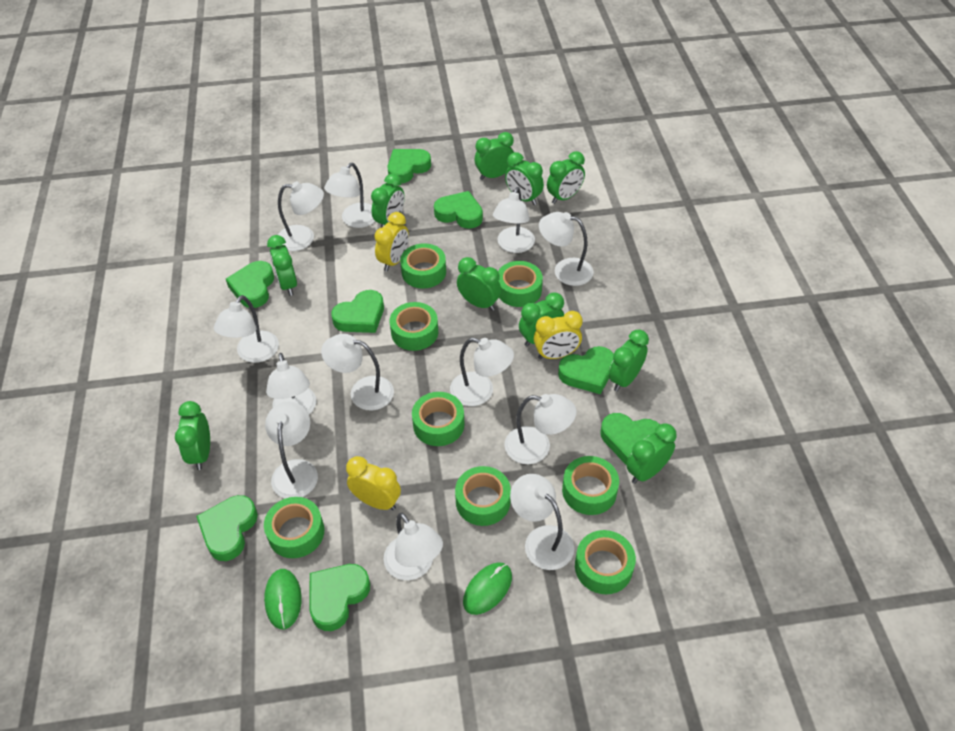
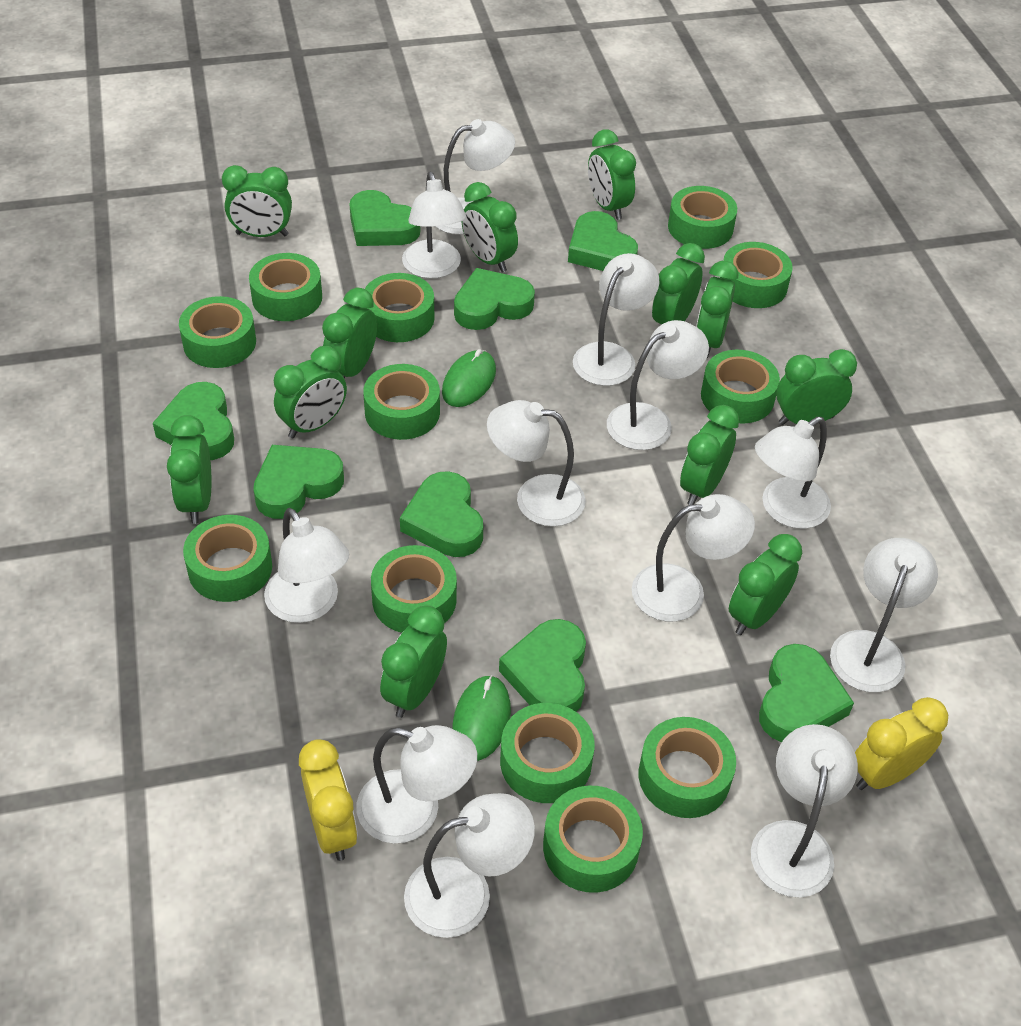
green clock: [175,401,210,470] [267,235,297,296] [371,173,405,228] [457,257,501,311] [475,132,514,180] [505,152,544,205] [519,292,564,347] [547,151,585,204] [609,329,649,391] [627,423,676,484] = 10 -> [167,415,211,524] [222,165,292,237] [274,346,347,438] [322,288,377,379] [380,606,447,718] [462,182,518,272] [588,130,636,220] [652,243,705,324] [680,405,739,505] [696,261,738,358] [729,534,802,635] [776,349,857,425] = 12
green tape: [264,497,324,558] [390,302,438,351] [400,243,446,289] [412,392,464,446] [455,466,511,526] [498,261,543,307] [562,456,619,515] [575,530,636,594] = 8 -> [179,296,256,368] [183,515,272,602] [249,253,322,321] [363,364,440,440] [365,273,434,342] [371,545,457,633] [500,703,595,803] [543,786,643,893] [638,717,736,818] [668,186,737,249] [701,350,780,424] [720,242,793,308] = 12
yellow clock: [346,456,401,510] [374,212,409,271] [534,311,583,359] = 3 -> [299,739,358,861] [855,697,948,790] = 2

